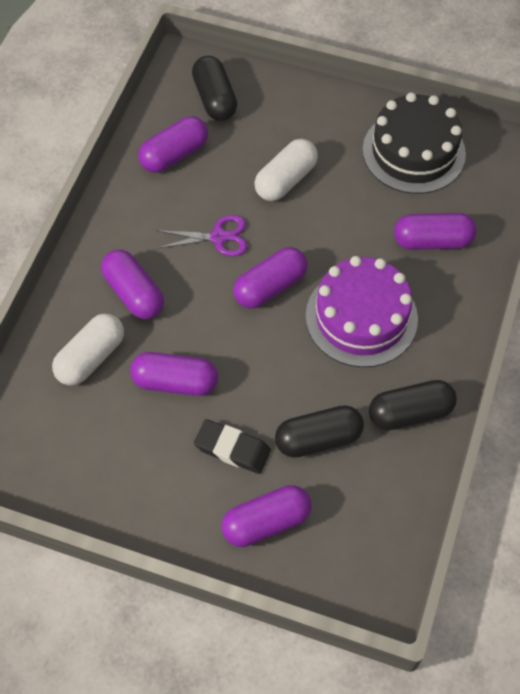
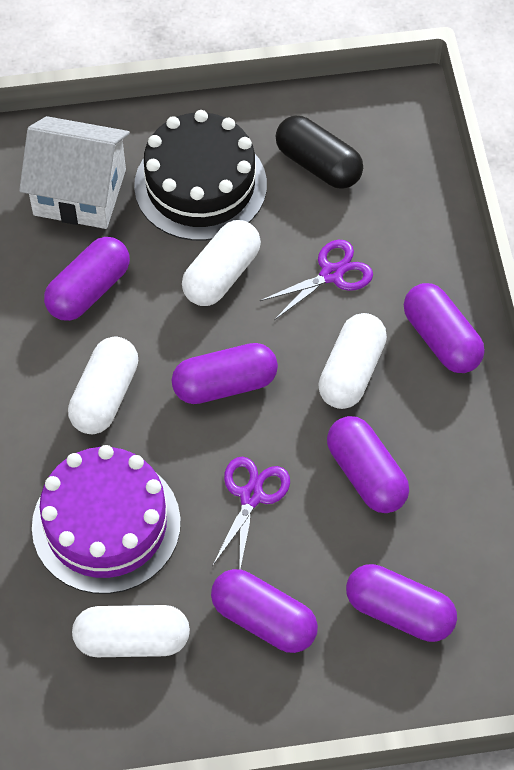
black capsule: [192,56,237,121] [275,405,364,458] [369,380,457,430] = 3 -> [276,116,363,189] = 1
black eraser: [194,419,271,474] = 1 -> none = 0
purple scissors: [157,215,248,256] = 1 -> [212,457,290,569] [260,240,373,320] = 2
white capsule: [52,314,124,385] [254,139,318,201] = 2 -> [68,337,138,434] [72,605,190,657] [182,220,261,306] [318,313,387,409] = 4
white house: none = 0 -> [19,116,130,229] = 1

